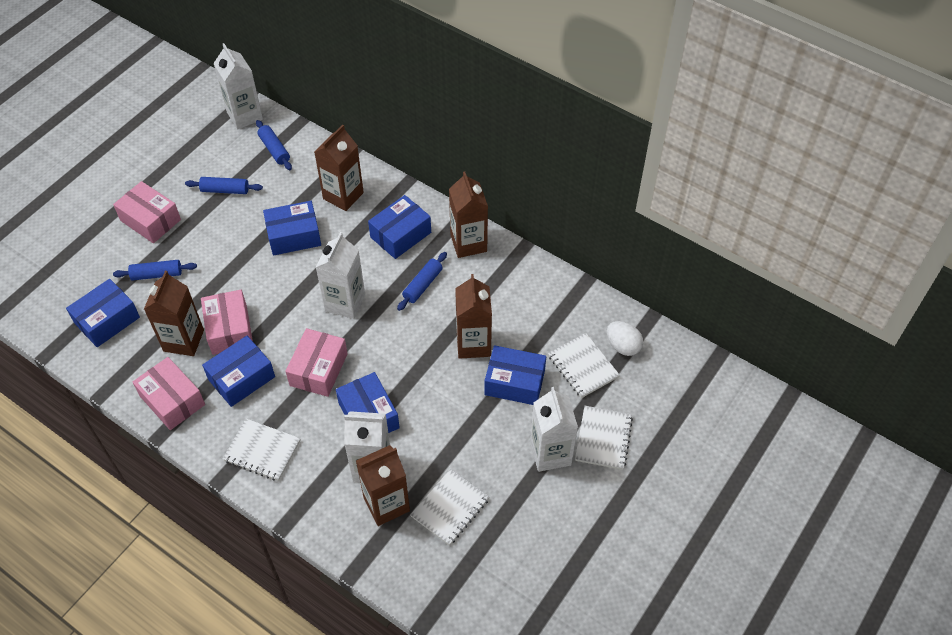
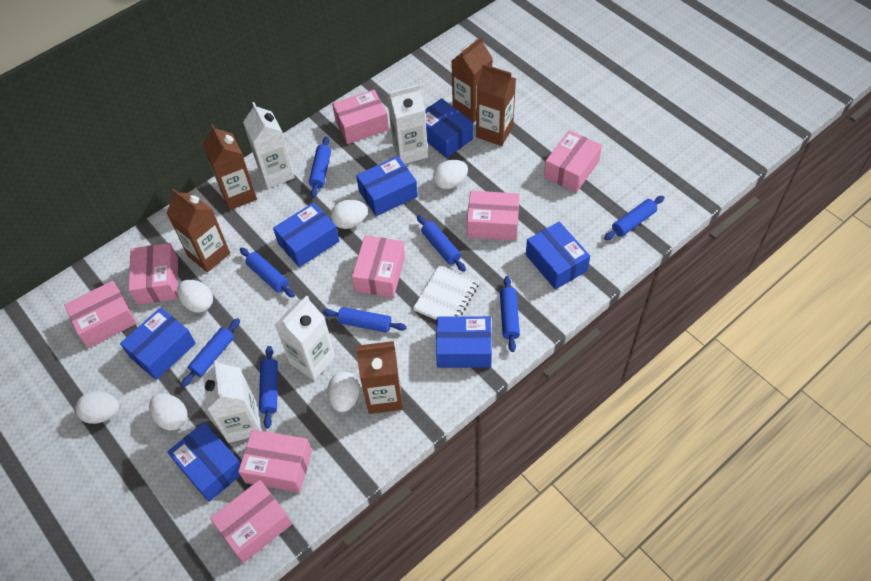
blue box: [66,279,140,347] [202,336,275,407] [263,201,321,255] [336,372,400,433] [368,195,431,259] [484,345,546,405] = 6 -> [120,308,196,380] [167,422,241,502] [273,202,339,267] [356,156,418,216] [425,98,473,158] [436,316,492,368] [526,222,590,290] = 7
blue rolling pin: [113,260,197,281] [185,177,263,194] [256,120,292,170] [397,252,447,311] = 4 -> [181,318,240,387] [240,247,295,298] [259,346,278,429] [309,137,331,198] [323,307,407,333] [417,215,466,272] [500,276,520,352] [604,196,665,240] = 8
pink box: [113,181,181,243] [132,357,205,430] [201,290,253,355] [285,328,348,397] = 4 -> [64,281,137,348] [129,243,178,305] [210,480,292,563] [238,429,312,493] [332,90,389,144] [352,235,405,298] [467,191,520,240] [544,130,602,192] = 8
white egg: [607,321,643,356] = 1 -> [76,391,119,424] [149,393,188,431] [177,280,213,313] [327,372,360,412] [331,200,368,229] [433,160,468,189] = 6
white notebook: [223,419,301,481] [410,469,489,546] [548,333,620,398] [575,406,633,470] = 4 -> [413,265,479,320] = 1

